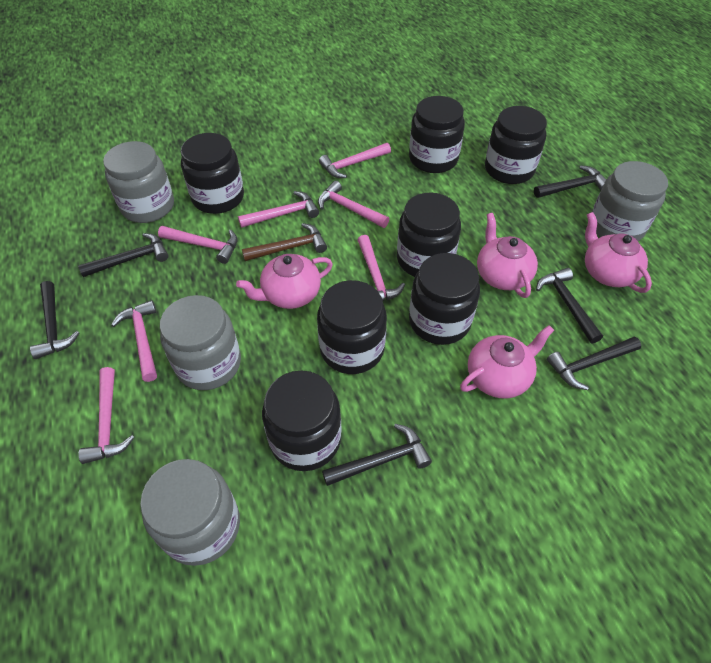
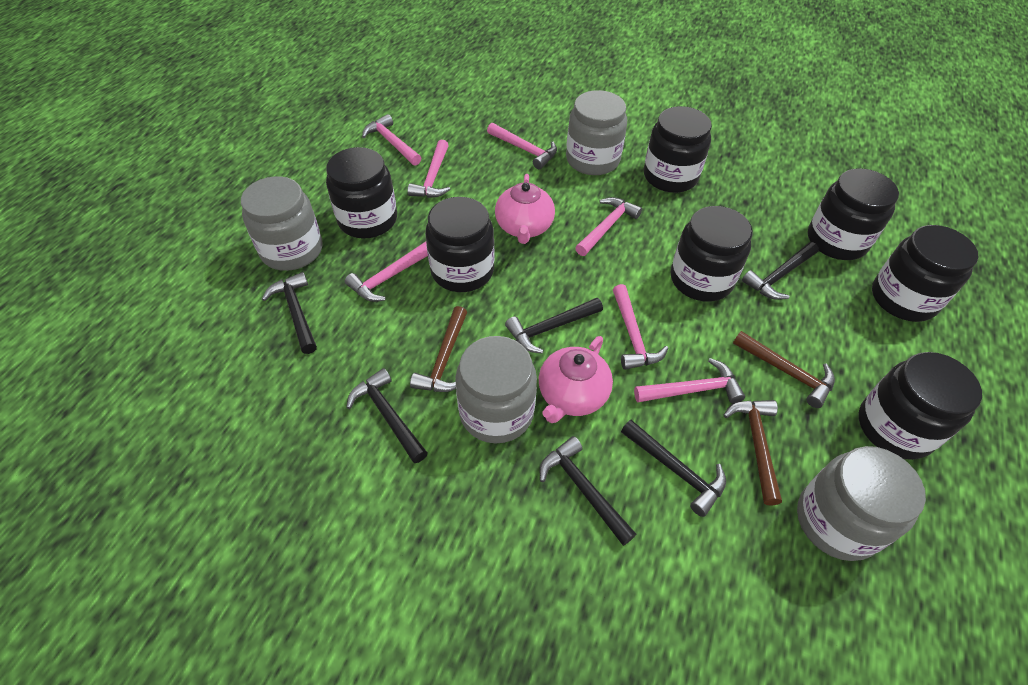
brown hammer: [242,223,327,261] = 1 -> [410,306,467,392] [724,400,782,506] [733,331,835,408] = 3
pink teapot: [236,254,333,309] [460,325,554,398] [477,213,538,298] [585,212,652,293] = 4 -> [495,174,555,244] [539,336,613,423] = 2

